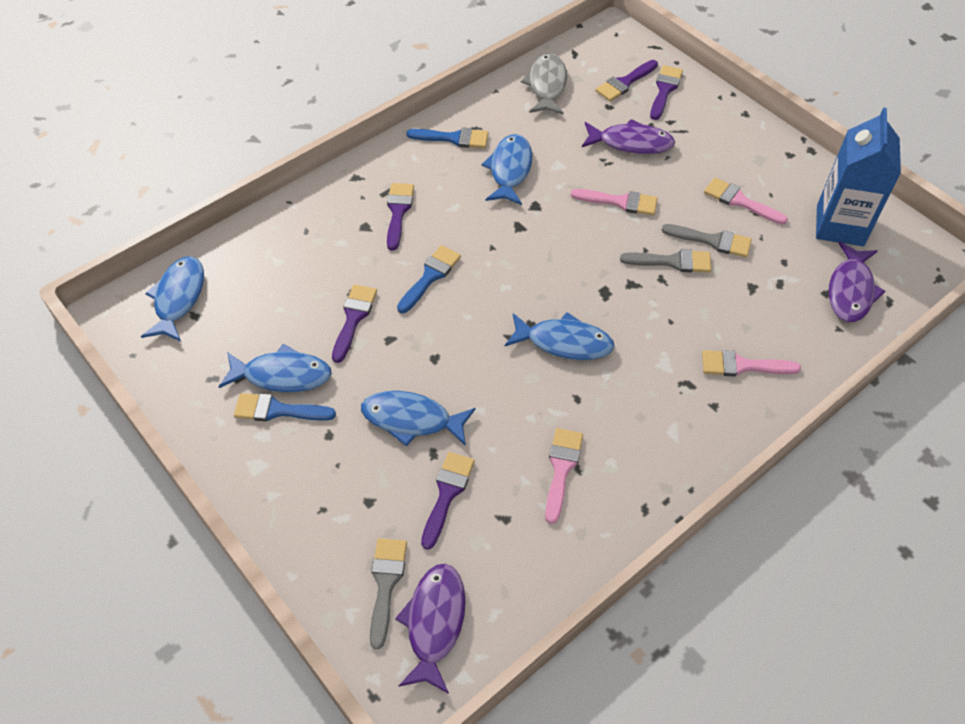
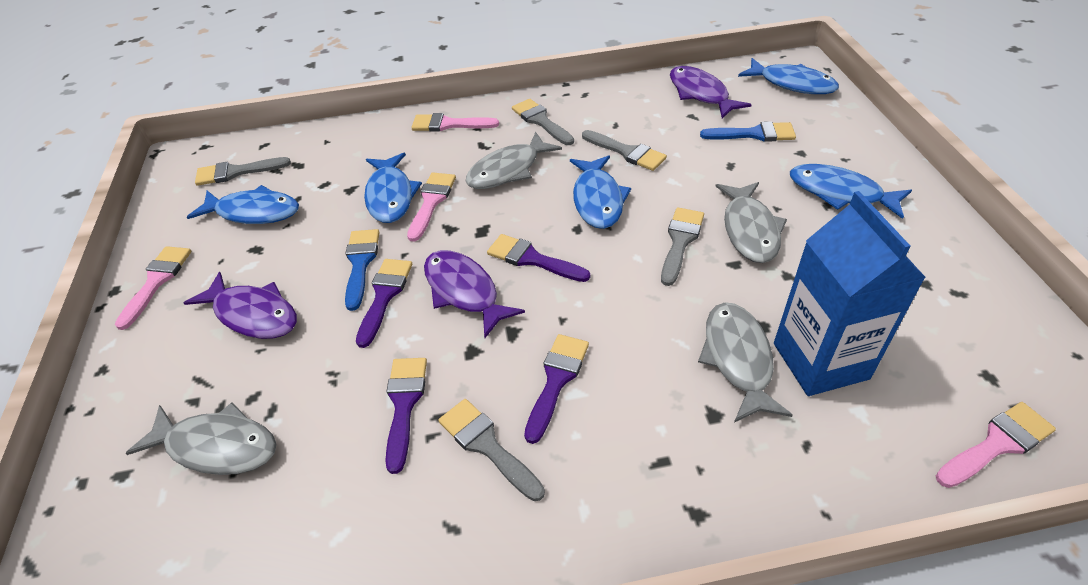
blue brush: [234,393,336,421] [397,245,461,313] [406,128,488,148] = 3 -> [345,229,380,311] [700,121,796,142] = 2
grey brush: [370,538,407,649] [620,249,711,273] [662,224,752,257] = 3 -> [195,157,291,186] [438,399,545,501] [512,99,574,145] [582,130,667,171] [661,207,704,286] = 5
grey fish: [521,53,567,115] = 1 -> [126,402,277,475] [465,132,562,189] [698,302,793,422] [715,182,787,263] = 4
purple brush: [332,284,377,363] [387,183,414,251] [421,452,475,550] [595,60,658,101] [650,65,683,120] = 5 -> [356,259,412,348] [385,358,427,474] [487,234,590,282] [524,334,589,444] = 4

